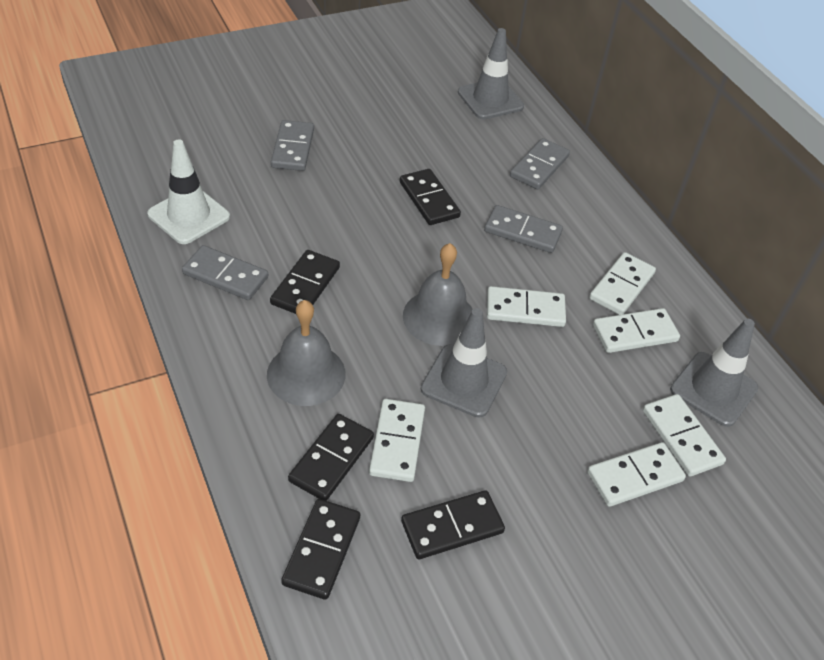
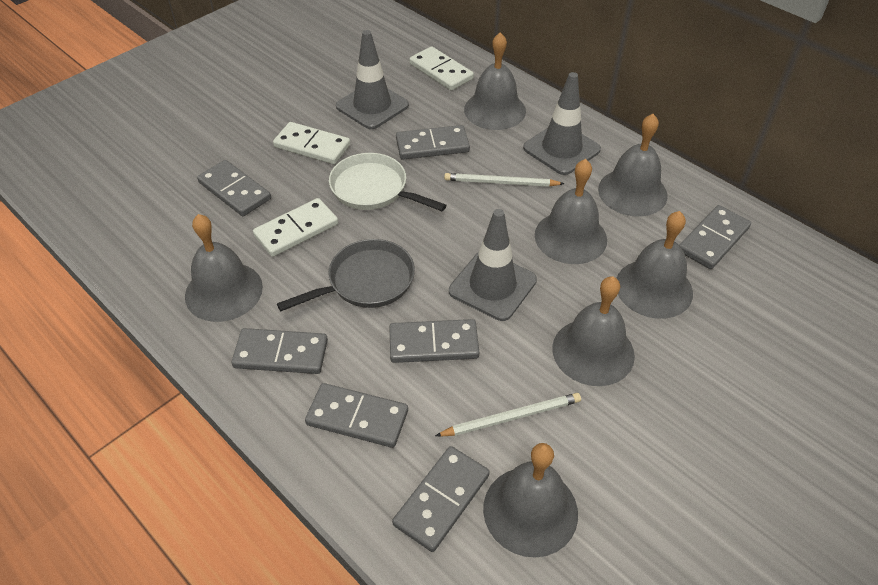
black domino: [270,250,340,314] [281,499,360,600] [288,414,374,501] [400,169,461,225] [401,490,505,559] = 5 -> none = 0
grey bell: [267,300,346,406] [403,243,473,346] = 2 -> [185,214,263,322] [464,32,526,130] [483,443,578,558] [535,159,607,264] [552,276,635,386] [598,114,668,216] [616,211,693,319] = 7
grey domino: [182,245,268,300] [271,120,314,171] [484,205,563,253] [510,138,570,189] = 4 -> [197,160,271,216] [232,328,328,374] [305,383,408,448] [389,319,479,363] [392,446,490,552] [396,125,470,160] [679,205,751,269] = 7
grey pan: none = 0 -> [277,239,415,311] = 1
white domino: [369,399,425,482] [487,286,566,327] [587,442,686,507] [589,252,656,315] [593,308,680,353] [643,394,726,477] = 6 -> [253,198,338,257] [273,122,350,164] [409,46,474,91] = 3
white pan: none = 0 -> [329,153,447,211] = 1
white pencil: none = 0 -> [435,393,581,437] [444,173,564,187] = 2
white traffic cone: [147,139,230,244] = 1 -> none = 0

